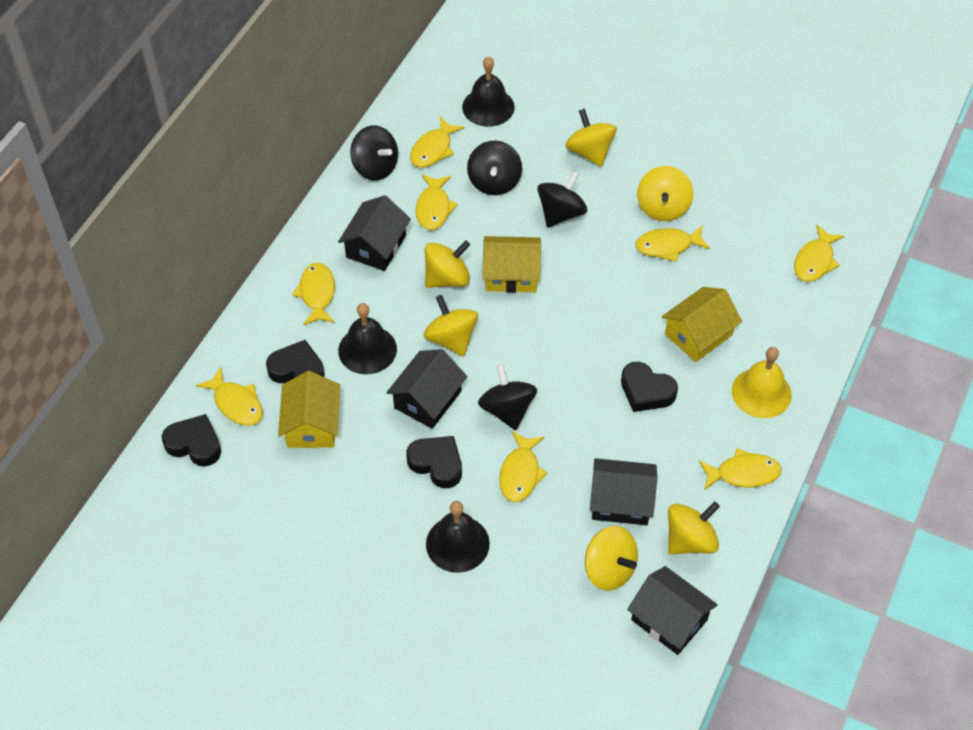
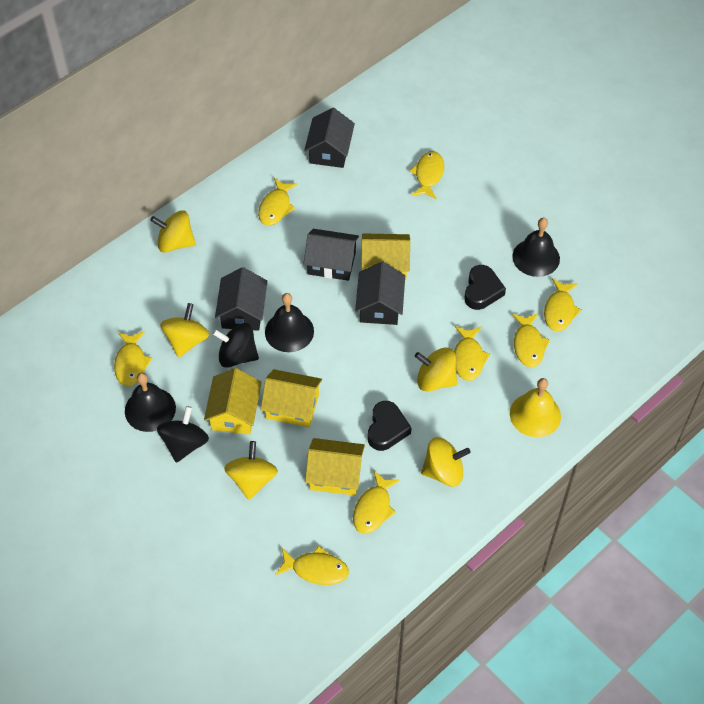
black heart: [162,414,221,467] [266,340,325,383] [406,436,462,488] [621,362,678,412] = 4 -> [368,401,412,451] [464,265,506,310] = 2
black spinning top: [350,125,398,181] [467,141,522,195] [478,364,537,430] [537,171,587,228] = 4 -> [157,406,209,463] [212,323,259,368] = 2
yellow house: [278,371,340,448] [482,236,541,293] [661,287,742,362] = 3 -> [204,368,262,434] [260,369,322,427] [305,438,365,496] [361,233,410,281] = 4
yellow spinning top: [424,295,478,356] [425,240,470,288] [565,108,617,167] [585,526,638,591] [637,166,693,221] [668,501,720,554] = 6 -> [150,210,196,253] [160,303,209,357] [224,441,278,500] [415,348,457,392] [421,437,471,487] = 5

